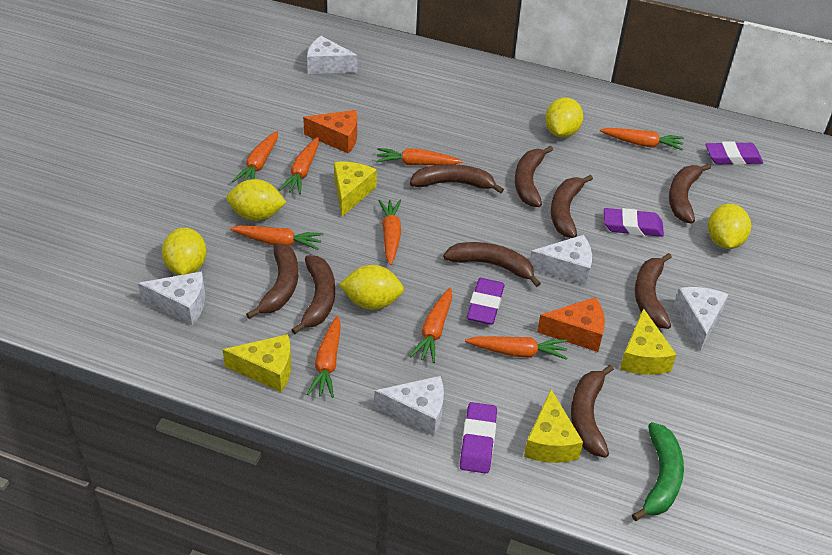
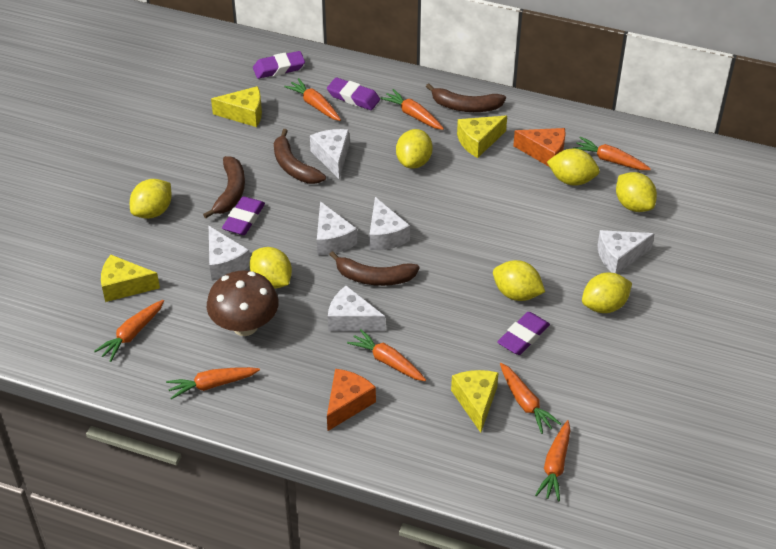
brown banana: [246,243,298,319] [291,256,335,334] [410,164,504,193] [443,242,541,287] [515,146,553,207] [551,175,593,238] [571,365,614,458] [635,253,672,329] [669,164,711,223] = 9 -> [203,156,245,218] [274,129,326,184] [329,251,419,286] [426,83,506,112] = 4
brown mushroom: none = 0 -> [207,271,279,336] = 1
green banana: [632,422,684,521] = 1 -> none = 0
orange carrot: [230,225,323,250] [232,131,278,182] [279,137,319,194] [307,316,341,398] [376,148,463,165] [378,200,401,265] [410,288,452,363] [465,336,567,360] [600,128,684,151] = 9 -> [94,300,164,362] [166,367,260,399] [284,78,341,121] [347,329,426,381] [380,89,444,130] [500,363,561,434] [535,420,570,502] [573,137,651,170] = 8
white cheese: [138,271,206,325] [307,36,357,74] [374,376,444,436] [530,235,592,286] [673,287,729,351] = 5 -> [209,226,250,281] [310,129,349,179] [317,201,357,255] [328,285,385,332] [369,197,410,250] [597,230,655,274] = 6
yellow lemon: [162,228,207,275] [227,179,286,221] [339,265,404,310] [545,97,583,138] [708,204,751,249] = 5 -> [130,179,172,219] [250,247,292,289] [396,129,433,169] [493,260,545,301] [547,149,600,186] [582,272,632,313] [616,172,657,212] = 7

